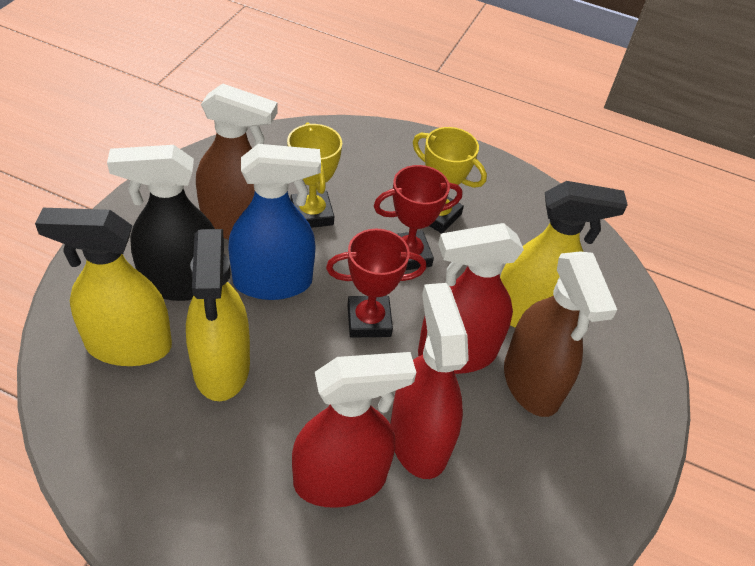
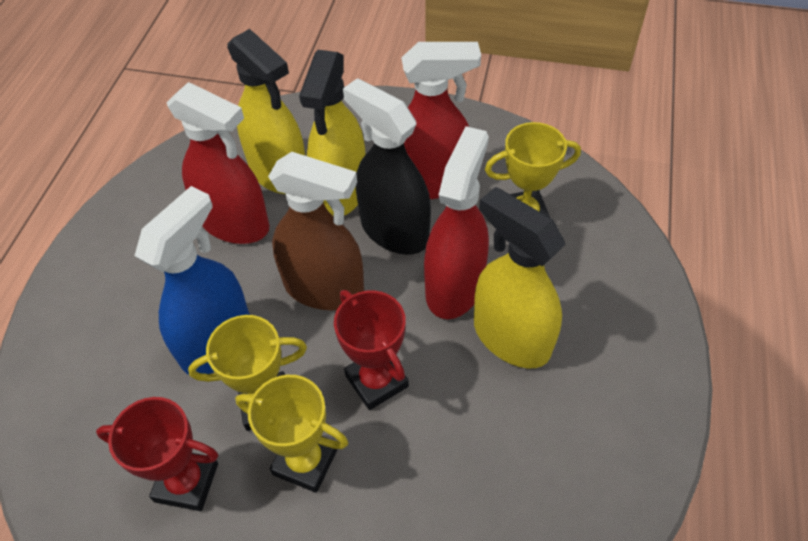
brown spray bottle: [196,84,278,240] [504,251,617,417] = 2 -> [268,152,364,310] = 1
yellow trophy: [287,123,342,228] [413,127,487,233] = 2 -> [188,315,307,431] [235,375,348,493] [485,122,581,218] = 3

